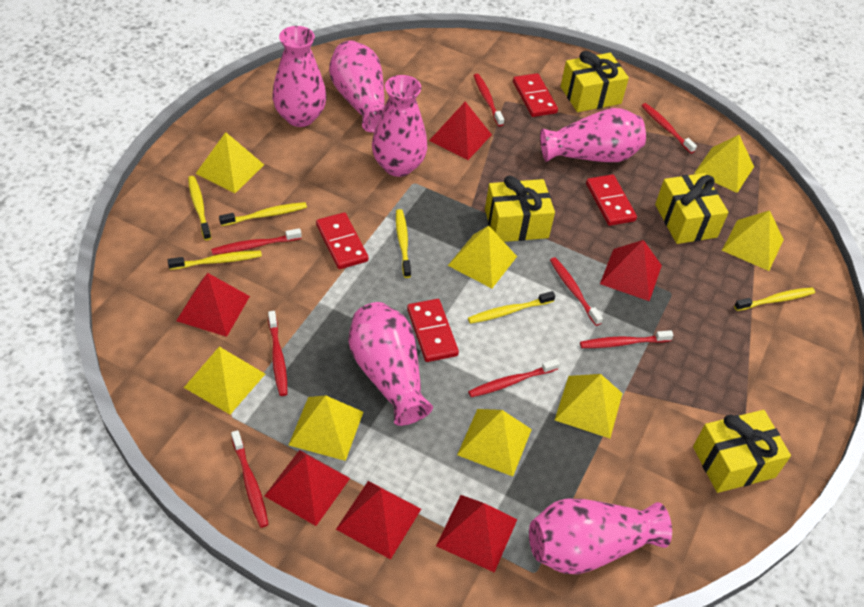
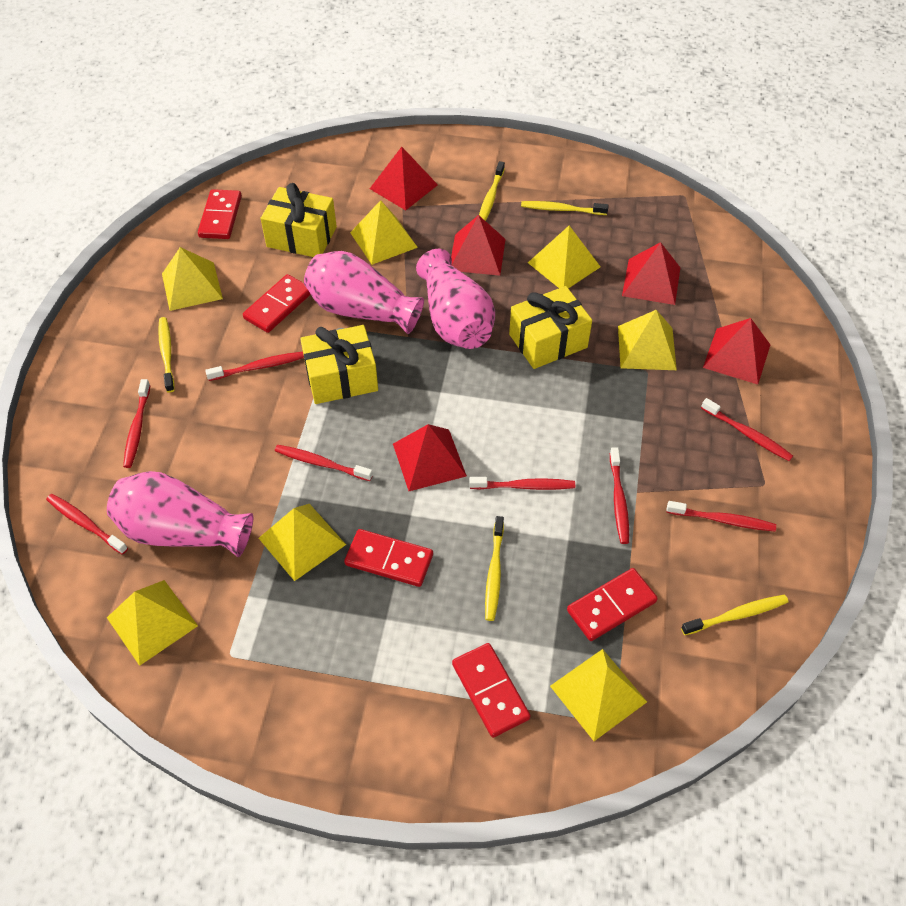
pink vase: [272,26,327,127] [329,41,385,132] [348,302,433,426] [372,75,427,177] [529,499,672,574] [540,108,646,162] = 6 -> [107,471,253,557] [304,251,424,334] [416,249,495,349] = 3
red domino: [316,212,369,269] [407,299,459,362] [513,73,558,117] [586,174,637,226] = 4 -> [198,189,242,239] [243,274,311,333] [344,529,433,587] [452,643,530,738] [567,568,658,641] = 5
red pyramid: [176,273,250,337] [265,450,350,526] [336,481,421,560] [429,102,492,160] [436,495,517,573] [600,240,662,301] = 6 -> [370,147,438,210] [393,424,467,491] [451,215,506,276] [622,242,681,305] [703,318,770,385] = 5
yellow gift: [485,176,555,242] [560,51,629,112] [655,173,729,244] [693,410,791,493] = 4 -> [261,183,337,257] [300,325,378,404] [509,286,592,369] = 3
yellow pyramid: [184,347,265,414] [196,132,264,193] [289,395,363,461] [448,226,517,288] [457,409,532,477] [555,374,623,438] [695,135,754,193] [722,210,784,271] = 8 -> [107,580,198,666] [162,247,223,311] [258,504,346,581] [350,200,418,265] [528,226,600,288] [550,649,647,741] [618,310,677,370] = 7
yellow toothbrush: [168,250,262,270] [188,176,211,240] [219,202,307,226] [396,209,411,278] [468,291,555,324] [734,288,815,311] = 6 -> [158,317,175,393] [479,161,505,221] [485,516,504,621] [521,201,609,215] [681,595,788,635] = 5

